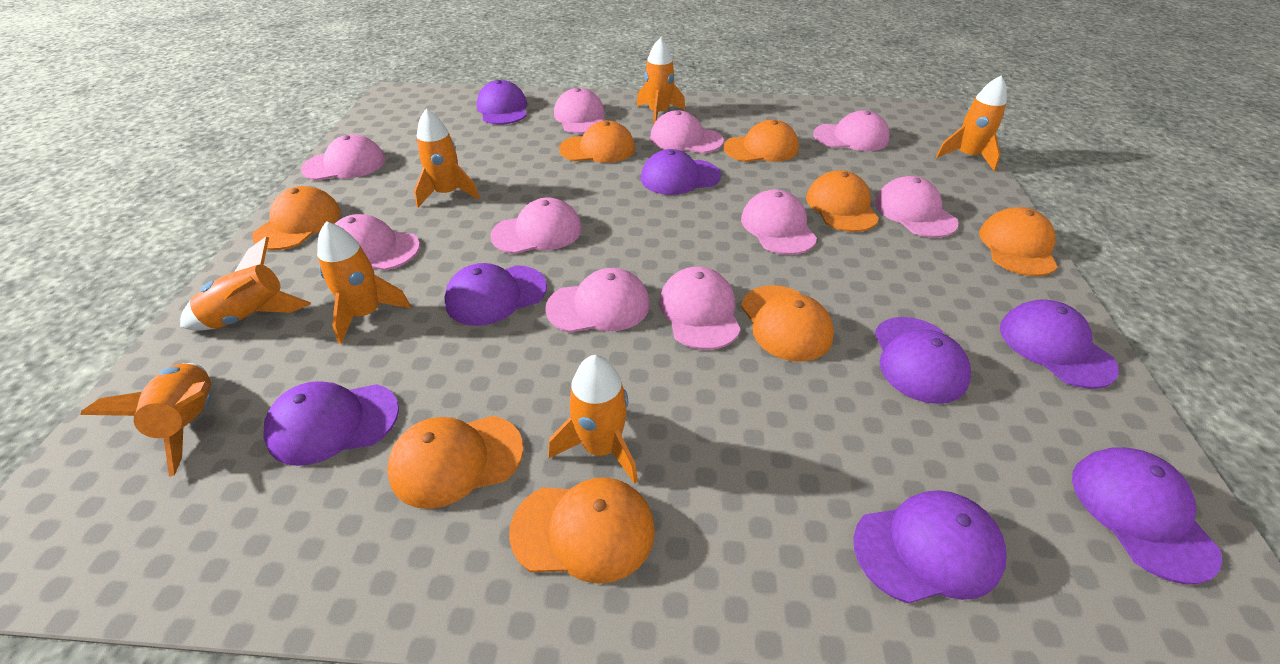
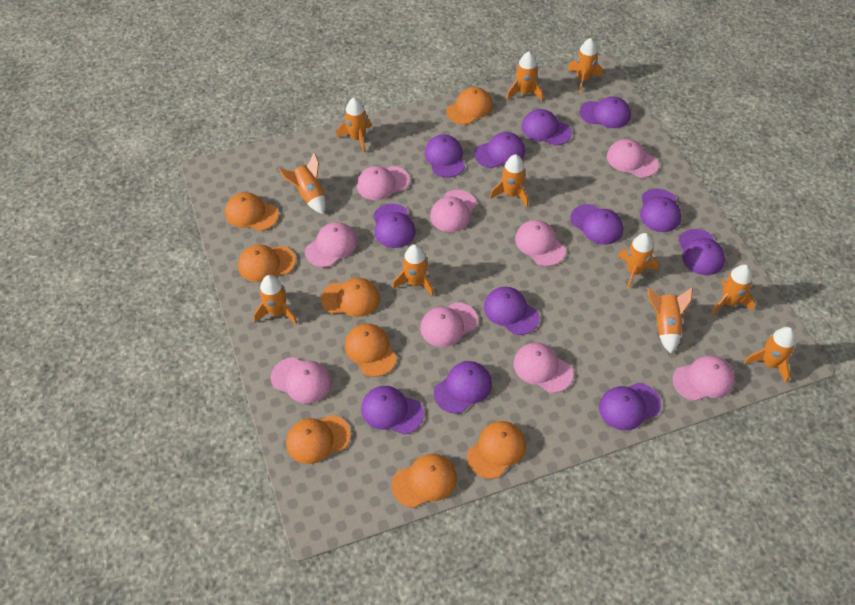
orange rocket: [80,363,211,477] [180,237,311,331] [317,221,411,344] [414,109,480,207] [548,355,638,484] [637,37,685,126] [936,75,1007,171] = 7 -> [254,275,297,324] [279,152,325,214] [337,98,371,153] [392,244,434,297] [490,154,528,207] [507,51,543,101] [568,38,603,93] [618,233,659,289] [647,288,693,354] [711,264,755,315] [744,327,796,383] = 11
pink cap: [301,134,386,180] [335,214,420,270] [490,198,582,254] [546,268,650,333] [554,88,606,134] [650,110,724,153] [659,267,741,350] [741,189,817,255] [813,110,890,151] [875,176,959,238] = 10 -> [271,357,332,404] [305,222,357,267] [357,166,410,200] [420,302,478,347] [430,190,477,232] [513,343,573,393] [515,220,566,266] [607,139,659,178] [673,355,735,401] = 9
purple cap: [263,381,399,466] [444,263,547,326] [477,80,527,125] [641,149,721,195] [853,490,1007,604] [875,317,971,404] [1000,299,1119,389] [1072,447,1222,584] = 8 -> [361,386,424,435] [373,204,416,248] [424,134,465,178] [434,361,492,414] [474,132,525,168] [484,287,539,335] [521,109,572,146] [570,204,623,245] [580,96,631,128] [599,383,661,430] [640,189,681,232] [678,229,725,275] = 12

